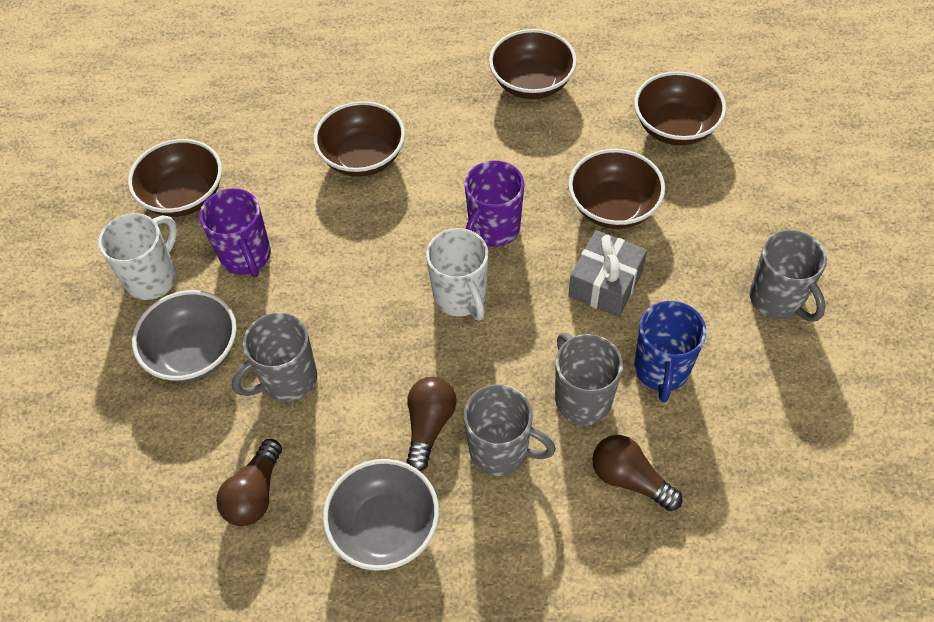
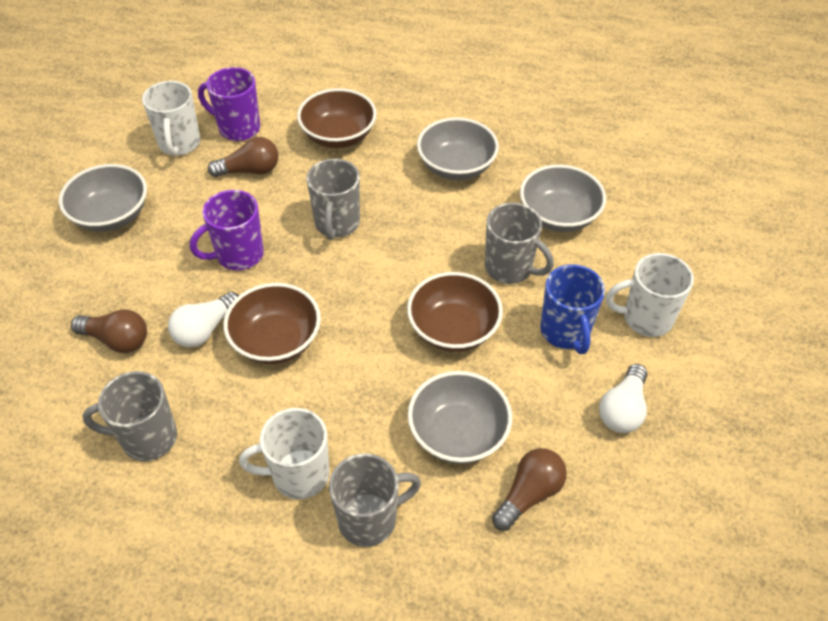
brown bowl: [128,139,222,217] [313,101,405,177] [489,29,577,99] [568,149,665,229] [634,71,726,145] = 5 -> [223,283,321,364] [297,88,377,148] [407,272,503,352] = 3
grey bowl: [132,290,237,382] [323,459,439,571] = 2 -> [59,164,147,232] [408,371,512,464] [417,117,499,180] [520,165,606,232] = 4
grey gift: [568,230,647,317] = 1 -> none = 0
white light bulb: none = 0 -> [168,292,239,348] [599,364,648,433] = 2
white mug: [98,213,177,300] [426,228,489,320] = 2 -> [142,81,200,156] [239,408,329,499] [606,253,694,337] = 3

